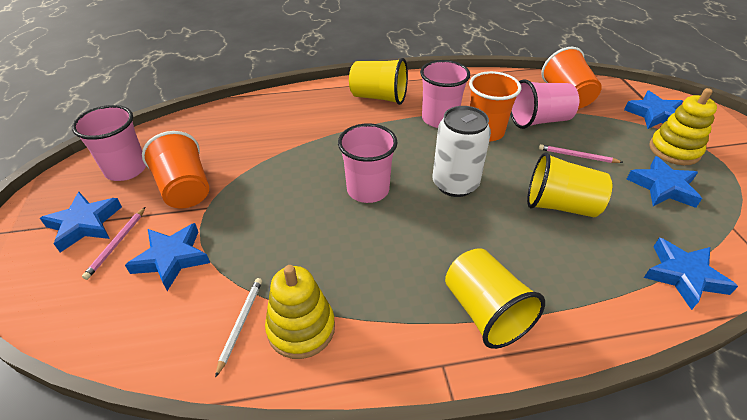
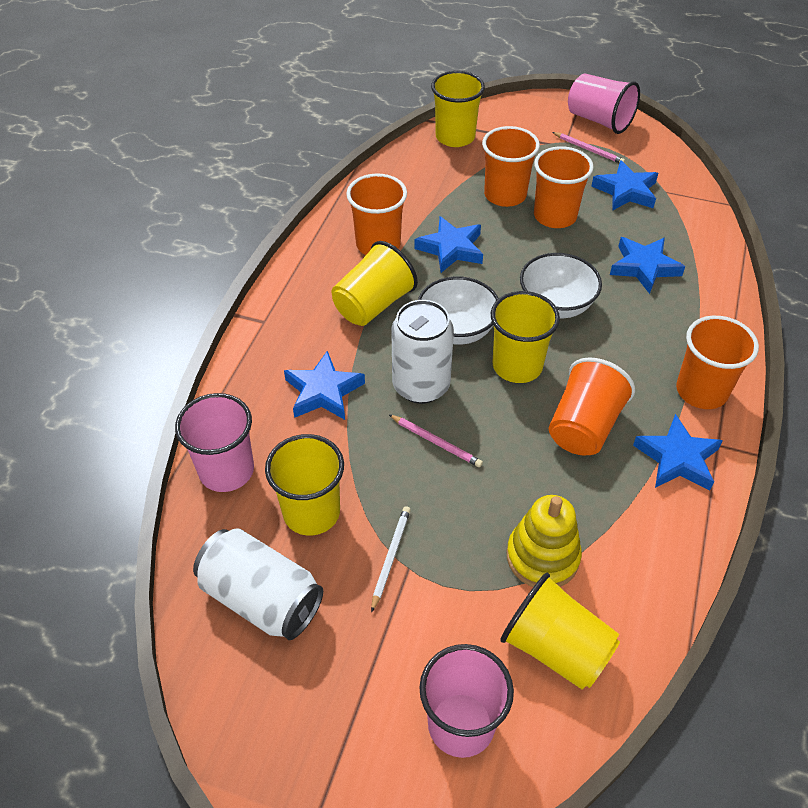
orange cup: [142,131,209,208] [469,71,521,142] [541,47,602,109] = 3 -> [346,174,407,255] [482,126,540,207] [534,146,594,228] [549,358,635,455] [676,316,759,409] = 5
pink cup: [72,105,146,181] [338,123,397,203] [420,60,470,128] [510,79,579,129] = 4 -> [175,393,254,492] [419,644,514,758] [568,74,640,134] = 3
white bowl: none = 0 -> [418,276,499,345] [520,253,602,318] = 2
white can: [432,106,491,197] = 1 -> [193,528,323,640] [391,300,454,404] = 2
yellow cup: [349,58,408,105] [445,248,545,349] [527,152,612,217] = 3 -> [265,434,344,536] [331,241,418,326] [431,71,485,147] [491,291,560,383] [500,573,620,690] = 5
yellow stacking toy: [265,265,335,359] [649,88,717,165] = 2 -> [507,495,582,587] = 1

